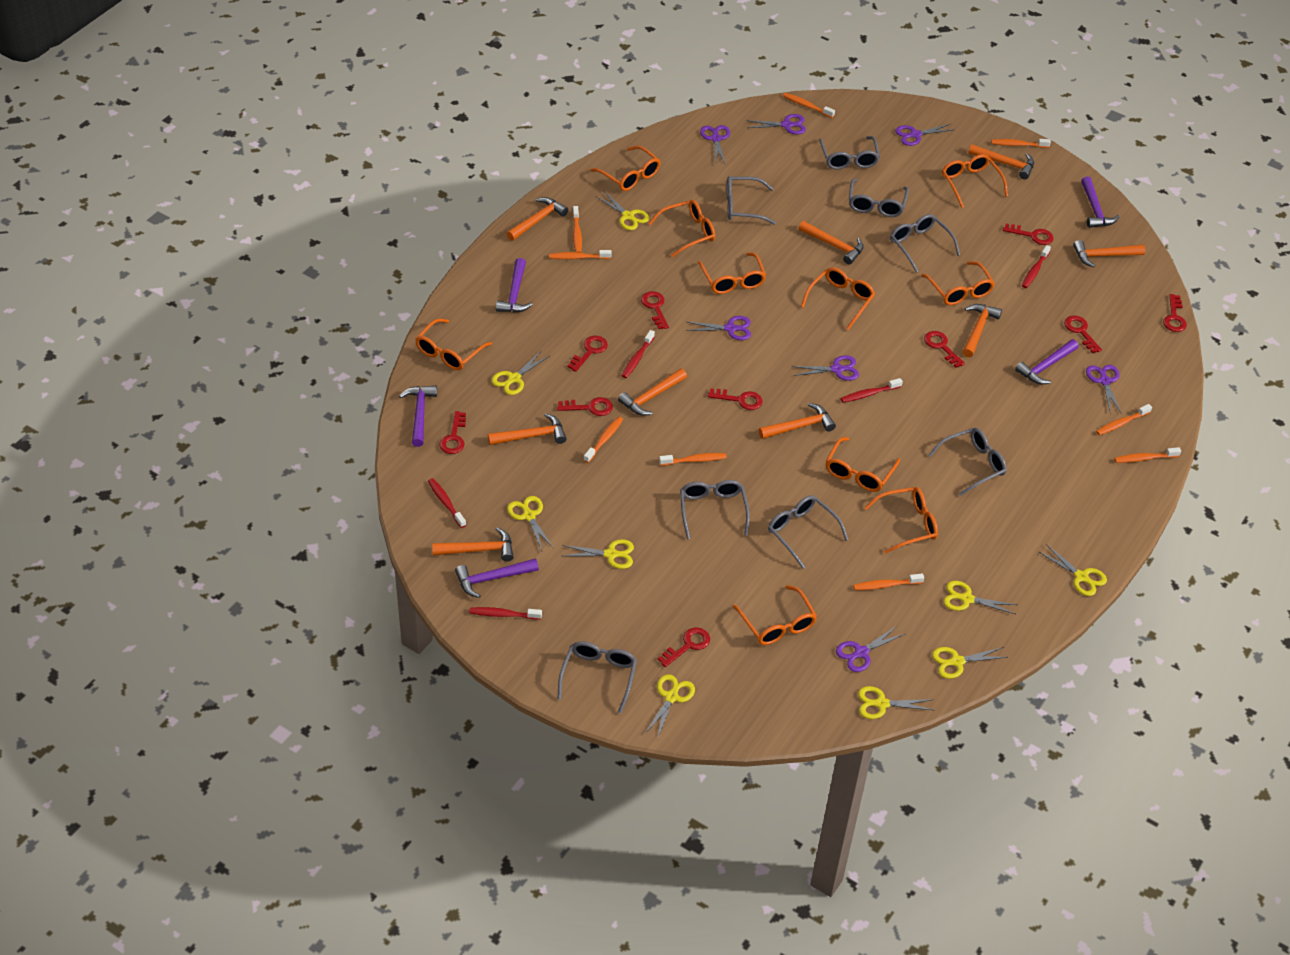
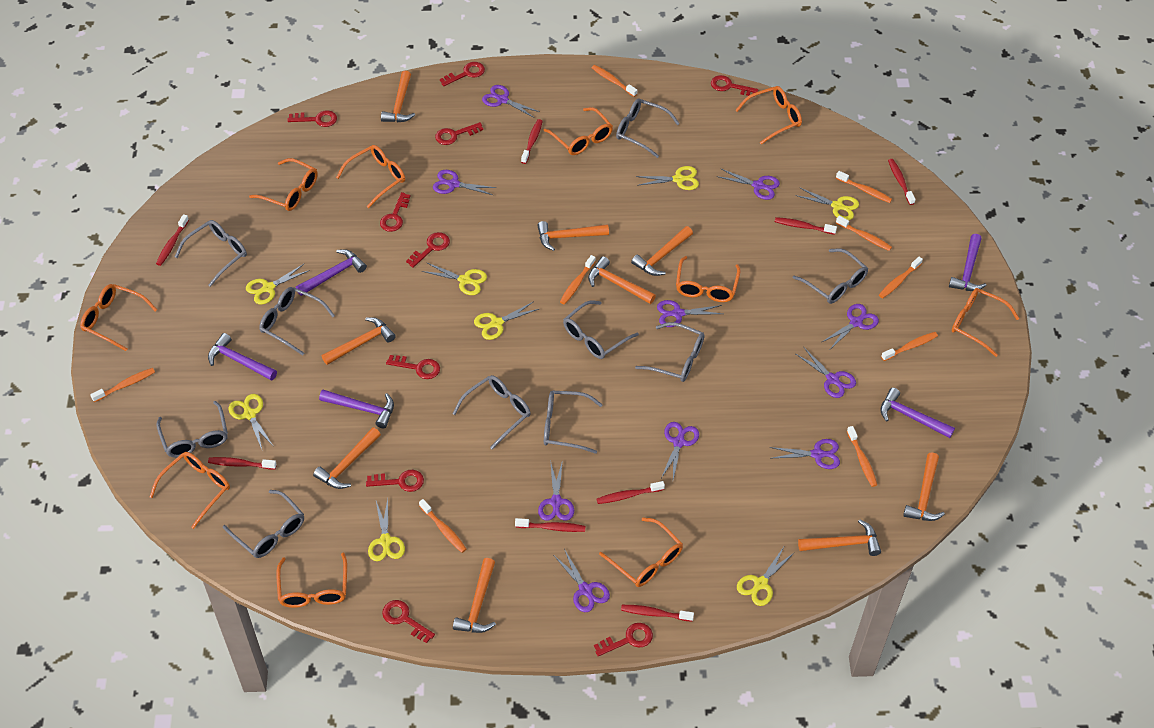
grey glasses: [558,641,637,714] [680,480,750,539] [727,176,776,225] [768,495,848,569] [819,136,880,170] [849,179,909,217] [890,214,960,273] [929,428,1007,496] = 8 -> [156,401,228,458] [175,220,247,287] [223,490,304,558] [259,287,335,356] [453,375,531,450] [544,391,603,454] [563,300,639,359] [616,99,680,158] [635,322,705,382] [793,248,868,304] = 10
purple scissors: [686,316,751,340] [700,125,730,165] [746,114,806,134] [791,355,859,381] [836,625,905,672] [895,124,952,146] [1086,365,1122,414] = 7 -> [433,170,496,195] [482,85,540,118] [538,460,574,521] [554,549,610,612] [657,300,723,327] [661,422,699,480] [717,168,780,200] [770,439,840,469] [796,348,856,398] [822,304,879,349] = 10
red toothbrush: [428,478,466,528] [469,607,542,620] [621,330,655,378] [841,378,903,403] [1022,245,1051,288] = 5 -> [156,214,189,266] [208,457,277,469] [515,518,585,532] [521,119,543,164] [596,481,665,504] [621,605,694,622] [775,217,837,235] [888,159,916,205] = 8
yellow scissors: [491,351,549,395] [507,496,554,551] [562,539,634,569] [596,191,649,230] [645,674,695,739] [858,686,934,719] [932,647,1008,679] [943,581,1017,614] [1039,544,1107,596] = 9 -> [229,394,274,449] [246,264,310,305] [368,499,405,561] [422,262,487,295] [474,301,539,340] [636,166,699,190] [737,545,795,606] [795,187,859,220] = 8

